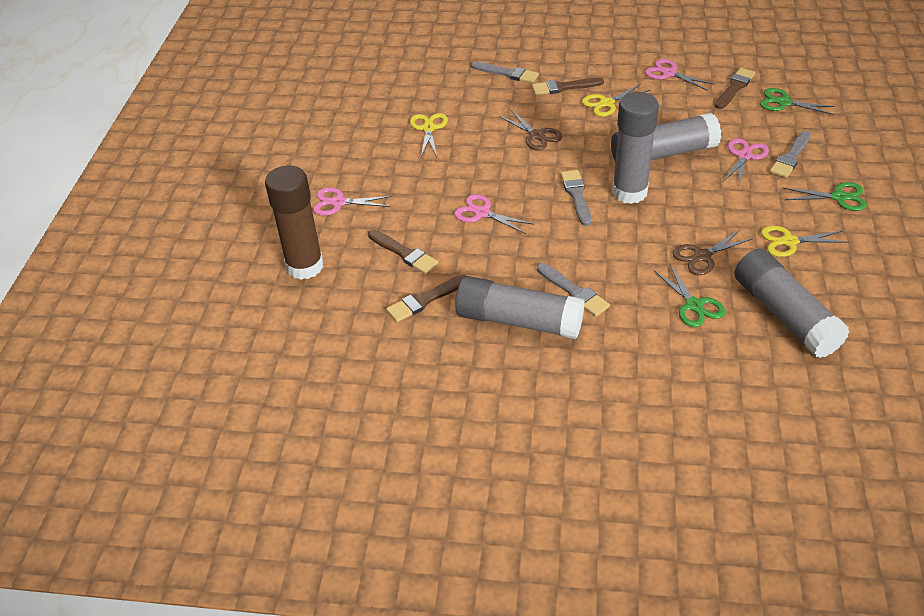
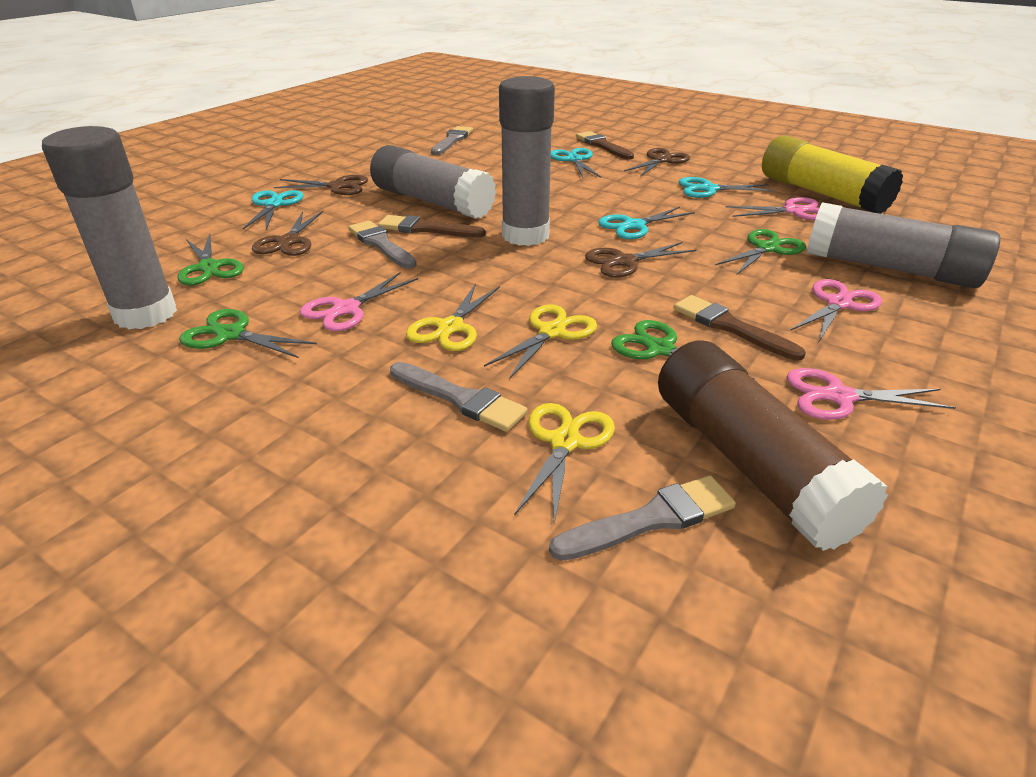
brown brush: [368,230,438,274] [386,275,466,322] [532,78,604,95] [715,68,756,109] = 4 -> [378,215,486,238] [576,131,634,160] [673,295,806,361] = 3
brown scissors: [499,110,562,151] [672,229,753,275] = 2 -> [252,211,324,256] [273,175,369,195] [585,242,697,278] [624,148,690,177] = 4
green scissors: [654,265,726,327] [760,88,836,115] [783,182,867,211] = 3 -> [177,234,244,286] [179,309,317,358] [611,320,755,379] [715,229,806,274] = 4
turquoise scissors: none = 0 -> [243,190,304,230] [551,148,601,177] [598,207,695,239] [678,177,775,198] = 4
yellow glue stick: none = 0 -> [762,135,903,214] = 1

